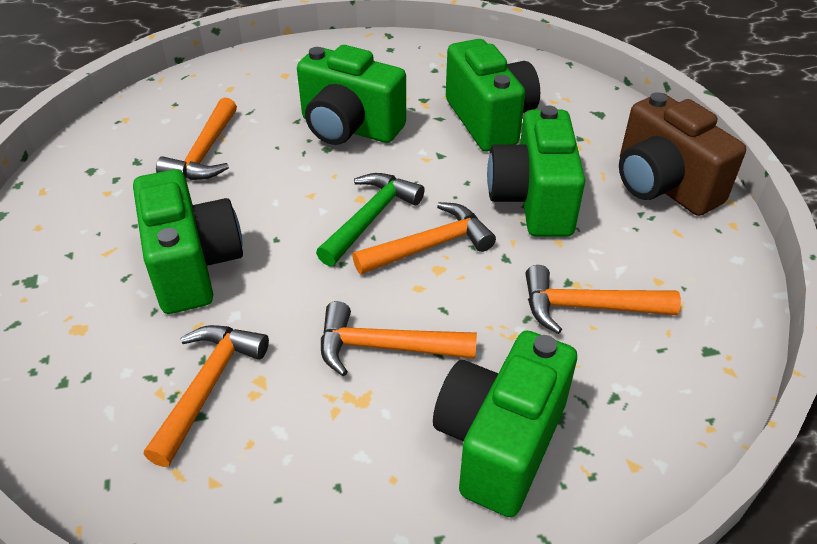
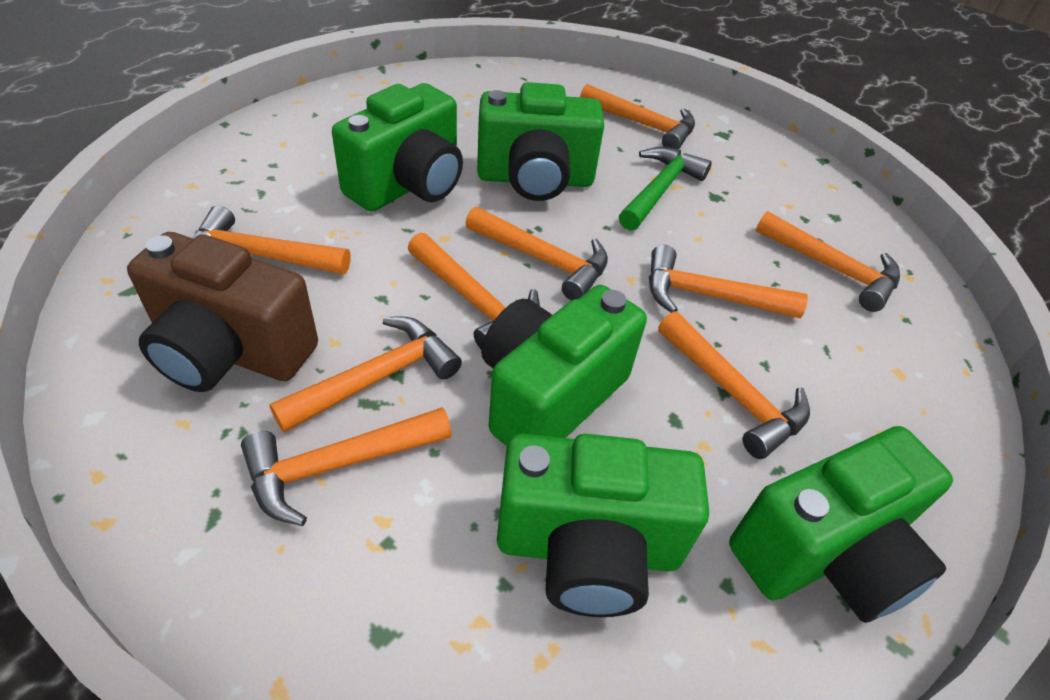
orange hammer: [144,325,269,467] [156,97,237,180] [321,301,477,376] [352,202,496,274] [526,265,681,334] = 5 -> [193,205,351,275] [241,407,452,526] [269,316,462,433] [408,233,540,349] [465,207,608,300] [580,84,695,149] [649,245,808,318] [658,311,810,459] [756,211,900,312] = 9

